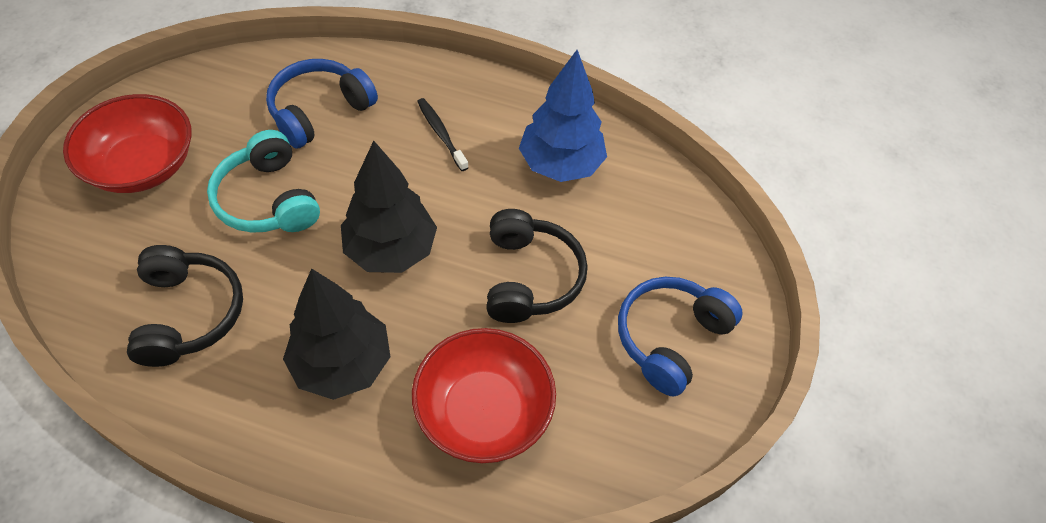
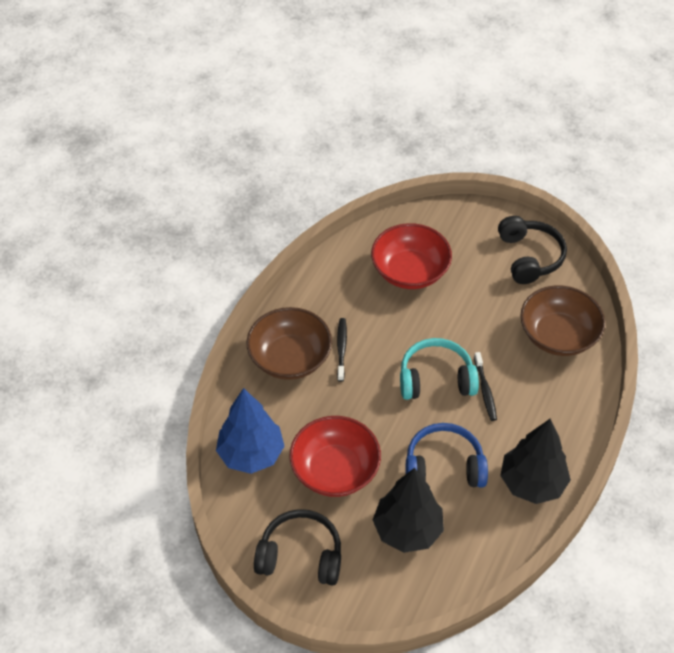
black toothbrush: [417,98,468,171] = 1 -> [337,318,347,382] [474,352,497,421] = 2
blue headphones: [266,59,378,149] [618,277,743,396] = 2 -> [406,423,488,488] = 1
brown bowl: none = 0 -> [246,307,332,380] [520,285,605,356] = 2

